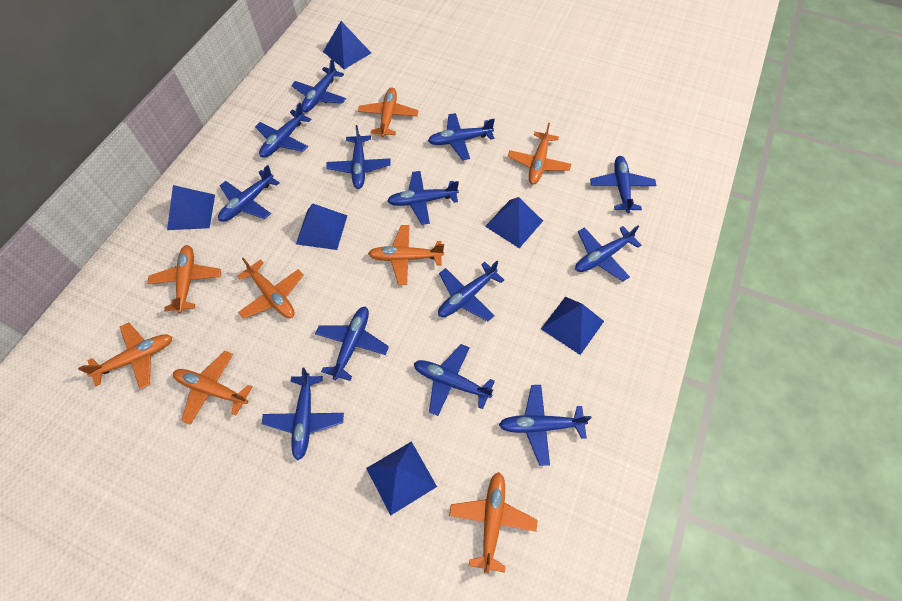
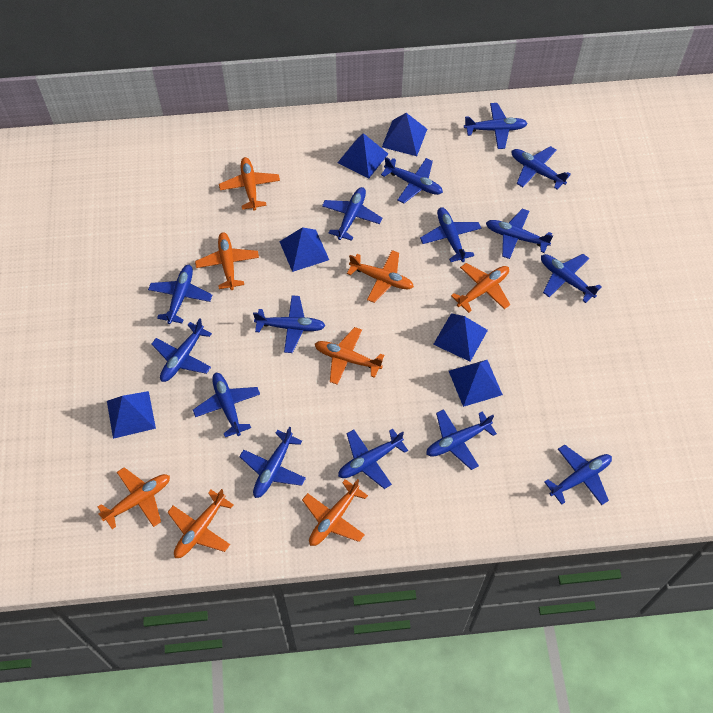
blue plane: [218,165,279,222] [255,103,311,158] [262,367,344,460] [291,59,346,112] [315,307,389,381] [326,125,391,189] [387,171,459,225] [414,344,495,416] [428,113,495,160] [438,261,504,321] [499,385,592,466] [575,226,641,281] [590,156,656,213] = 13 -> [148,265,212,324] [151,319,212,382] [193,372,260,437] [239,426,306,498] [253,295,325,353] [322,187,382,241] [338,429,408,489] [381,157,443,203] [420,207,481,262] [426,409,497,470] [464,103,528,149] [486,209,553,259] [512,146,571,190] [541,254,602,303] [544,445,612,505] = 15

